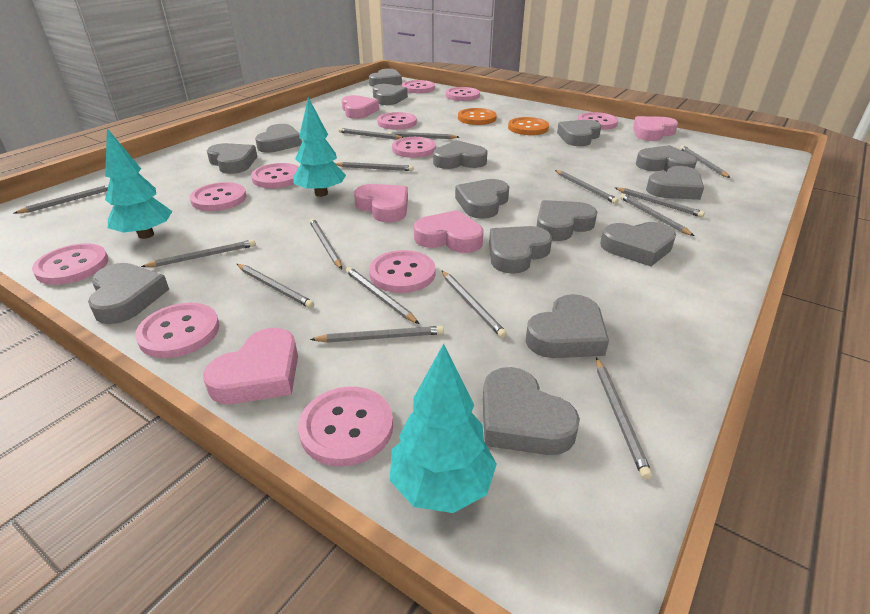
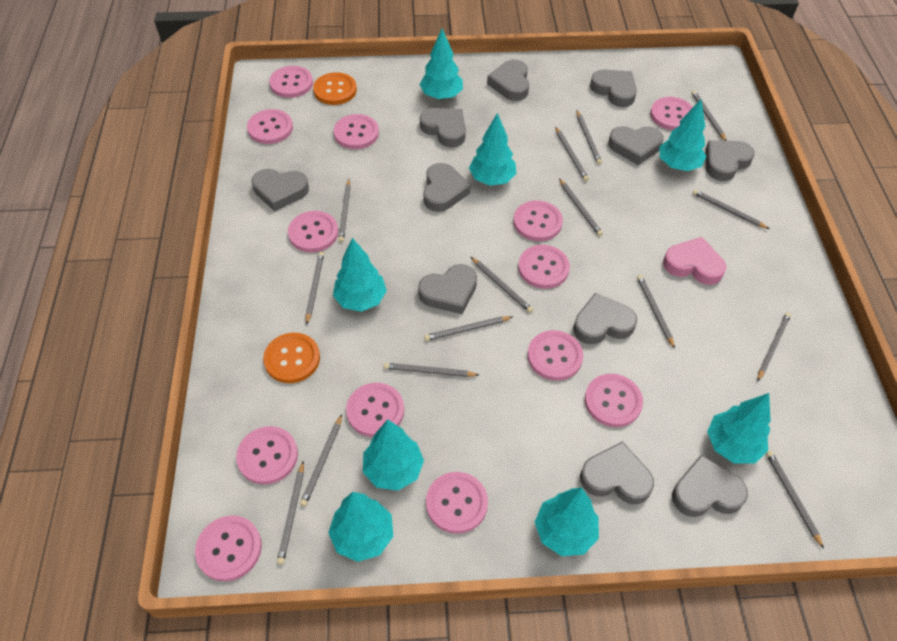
grey heart: [88,263,169,324] [207,143,257,174] [255,124,302,153] [369,69,402,87] [373,84,408,105] [433,140,487,169] [455,179,509,219] [483,367,580,455] [489,226,552,274] [526,294,609,358] [536,200,597,241] [557,120,602,146] [600,222,676,266] [636,145,697,172] [646,166,704,200] = 15 -> [252,169,309,211] [418,264,477,314] [420,108,466,148] [424,163,471,212] [487,59,529,101] [573,293,637,344] [580,441,654,504] [590,69,637,107] [608,126,664,165] [672,455,748,517] [705,141,755,181] = 11
pink button: [32,243,108,285] [135,303,219,358] [190,182,246,211] [251,163,299,188] [298,387,393,467] [369,250,435,293] [377,112,417,130] [392,137,436,158] [402,80,435,93] [445,87,480,101] [578,112,618,130] = 11 -> [195,516,262,581] [236,426,298,484] [247,109,293,144] [269,66,313,98] [288,211,338,252] [333,114,379,149] [346,383,404,437] [426,472,488,534] [513,201,563,241] [518,245,570,289] [527,330,583,381] [585,374,643,427] [650,97,693,130] = 13
pink heart: [203,328,298,404] [342,95,379,119] [354,184,408,222] [414,210,483,253] [633,116,678,141] = 5 -> [663,237,726,285] = 1
turquoise tree: [105,128,173,239] [293,97,346,197] [390,344,497,513] = 3 -> [328,492,393,562] [333,238,387,312] [363,419,424,491] [420,29,463,100] [469,113,516,186] [535,487,599,556] [659,99,707,171] [707,393,771,463] = 8

